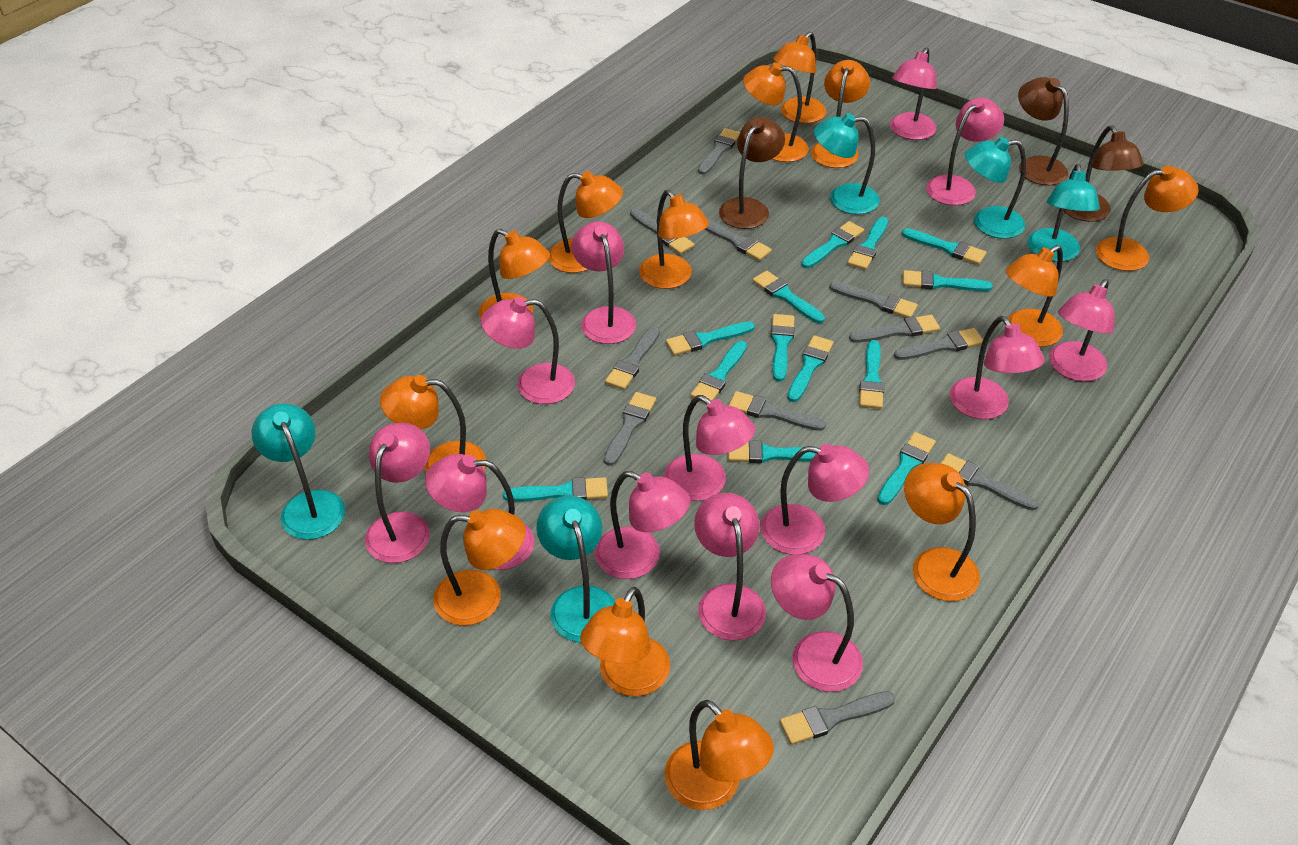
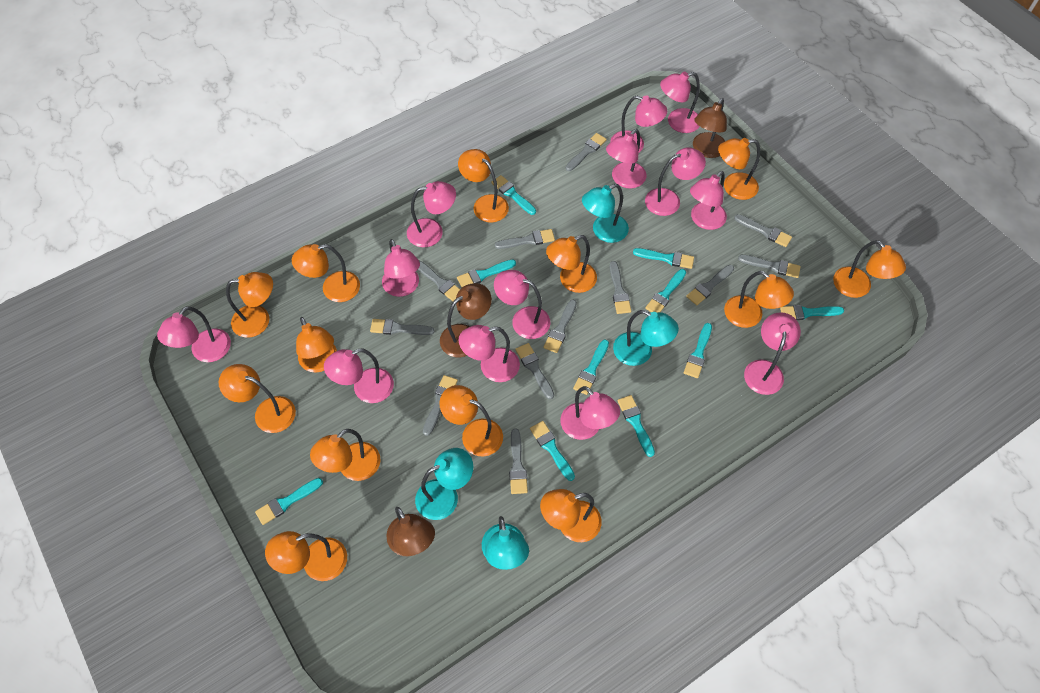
grey brush: [604,392,656,466] [605,326,660,390] [630,208,695,254] [698,128,740,175] [705,219,772,261] [728,391,826,431] [780,691,895,745] [829,281,918,317] [849,315,940,342] [894,328,983,360] [941,453,1039,511] = 11 -> [370,319,435,335] [418,261,460,301] [423,375,458,436] [495,229,555,249] [509,428,528,494] [515,343,554,399] [543,300,577,353] [566,133,607,171] [610,261,631,314] [686,265,734,305] [734,214,792,247] [738,255,801,278] = 12
turquoise brush: [503,477,608,502] [666,321,755,356] [691,341,747,402] [728,440,816,463] [752,271,825,323] [771,314,795,382] [787,335,834,402] [801,221,864,268] [847,217,888,270] [859,340,884,409] [878,432,936,505] [902,228,987,265] [903,270,993,291] = 13 -> [255,478,323,525] [457,259,516,287] [491,175,536,215] [530,421,575,481] [573,339,609,395] [617,395,655,457] [633,248,694,269] [645,269,686,312] [684,323,712,378] [780,305,844,320] = 10
turquoise lamp: [252,404,345,540] [536,496,615,642] [814,113,880,214] [965,137,1026,239] [1027,164,1100,262] = 5 -> [415,448,473,520] [482,516,529,570] [582,184,629,243] [613,310,679,366] = 4

